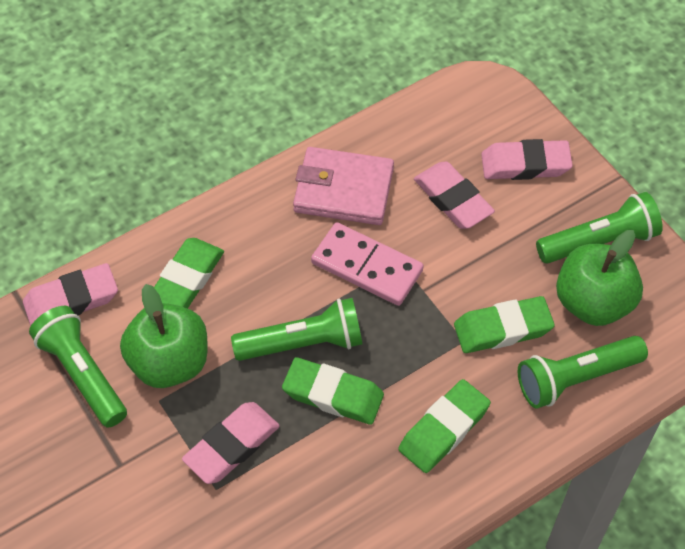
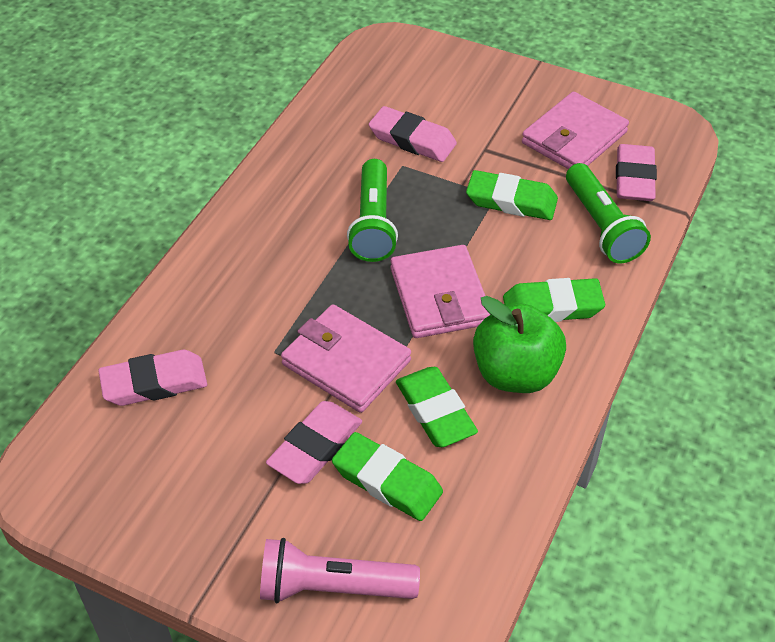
green apple: [120,284,208,388] [556,230,643,326] = 2 -> [473,296,566,393] = 1
green flashlight: [29,306,127,428] [231,298,362,361] [518,336,648,409] [536,192,663,263] = 4 -> [347,159,398,262] [566,163,651,264] = 2
pink domino: [311,222,424,306] = 1 -> none = 0
pink flashlight: none = 0 -> [260,538,420,603] = 1
pink wallet: [293,147,394,225] = 1 -> [281,304,411,413] [390,245,491,338] [522,92,629,169] = 3

